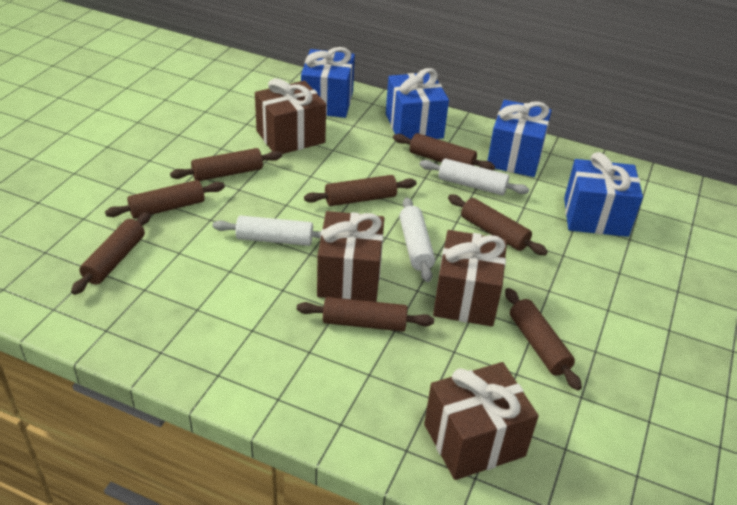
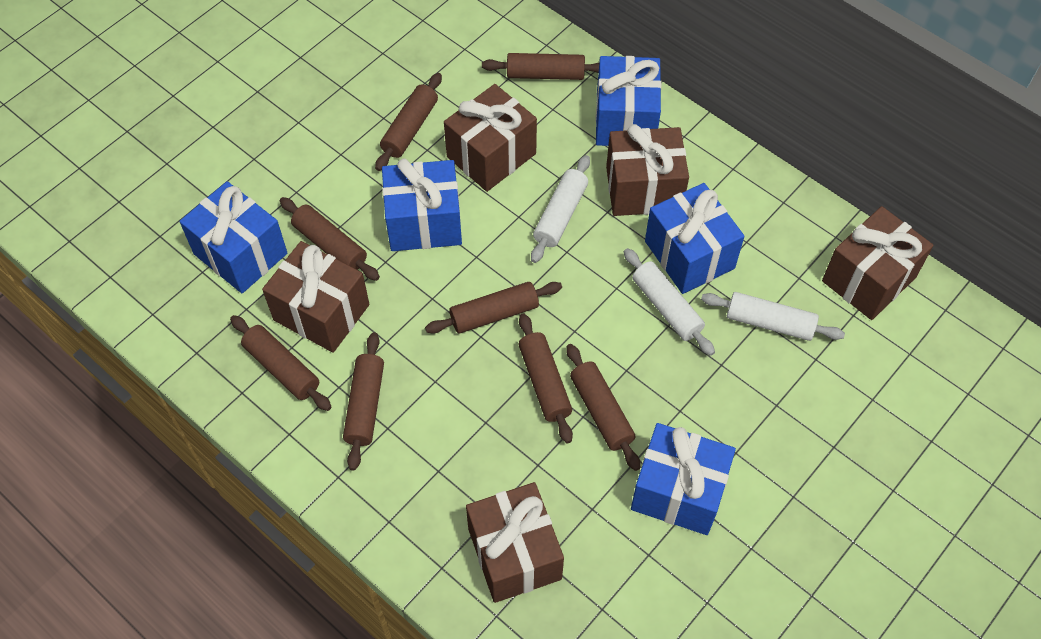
blue gift: [301,47,355,118] [386,68,449,139] [487,100,552,177] [564,152,643,237] = 4 -> [180,181,287,293] [382,158,462,251] [595,56,661,146] [631,423,736,535] [645,183,745,294] = 5
brown gift: [255,78,326,154] [317,211,384,302] [424,362,539,480] [433,230,507,327] = 4 -> [262,241,369,353] [444,84,537,192] [466,482,564,603] [606,124,689,216] [822,206,934,320] = 5

